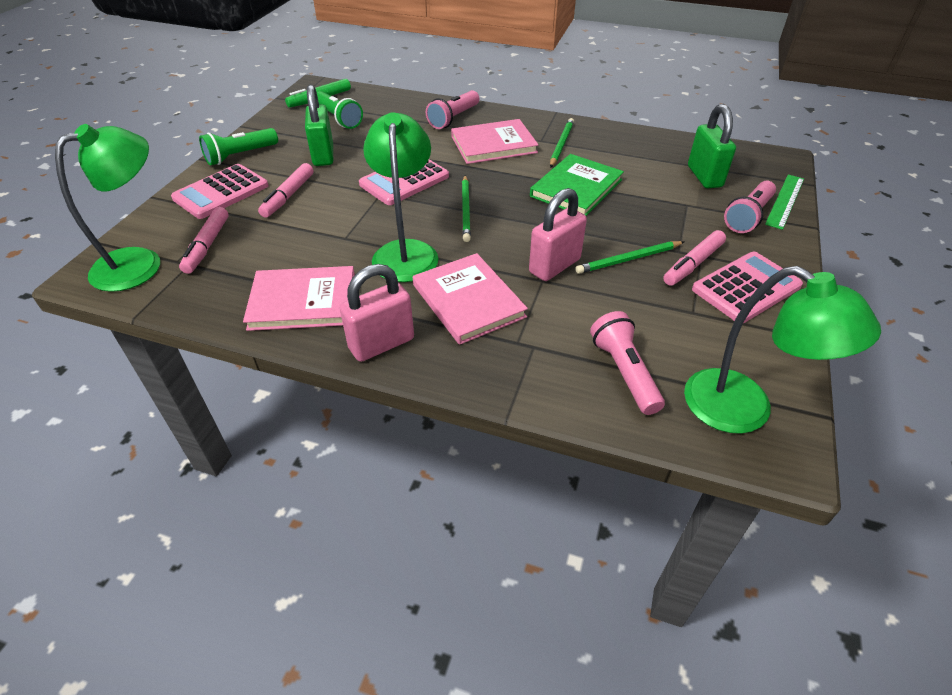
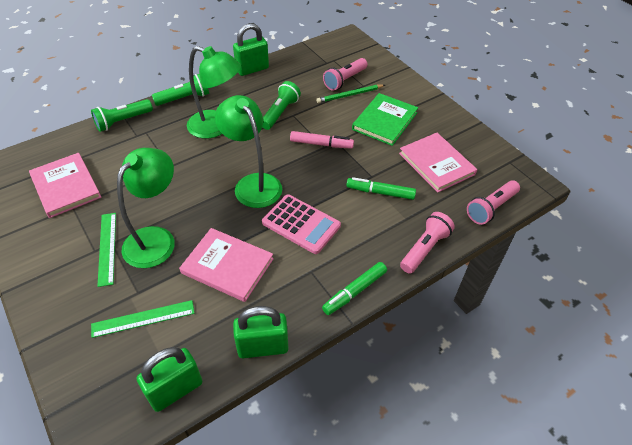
green flashlight: [199,128,278,166] [317,91,363,129] = 2 -> [91,99,153,132] [152,74,209,106] [262,81,301,130] = 3
green marker: [285,79,351,108] = 1 -> [322,262,387,315] [346,177,416,200] = 2
green padlock: [305,84,333,166] [688,104,736,188] = 2 -> [137,347,202,412] [233,23,269,76] [233,306,289,358] = 3
green pencil: [462,175,471,242] [550,118,574,168] [576,241,684,274] = 3 -> [316,85,385,103] = 1
green ruler: [765,174,804,230] = 1 -> [91,300,195,338] [97,213,116,287] = 2
pink calculator: [171,164,268,219] [359,160,449,205] [692,252,803,323] = 3 -> [262,194,341,254] = 1
pink marker: [179,207,229,274] [258,163,313,218] [663,230,726,286] = 3 -> [290,131,354,149] = 1
pink padlock: [340,264,414,362] [529,188,587,281] = 2 -> none = 0

